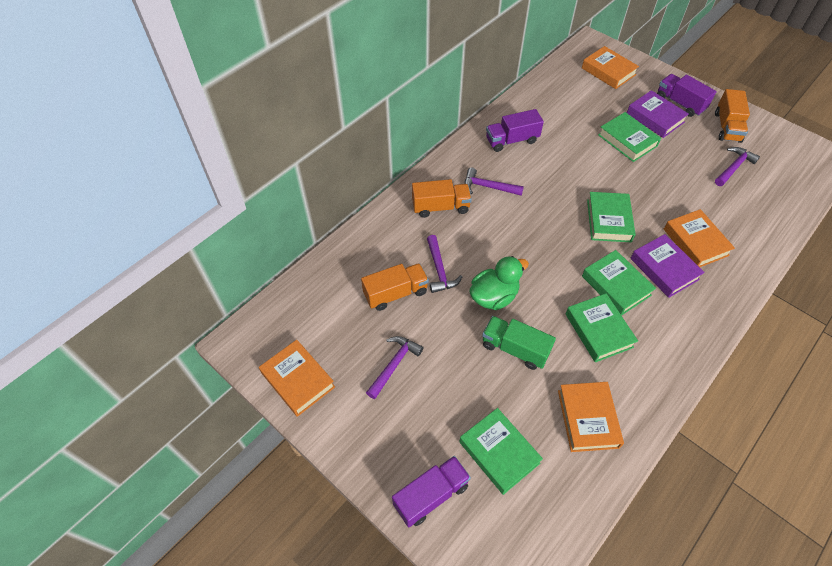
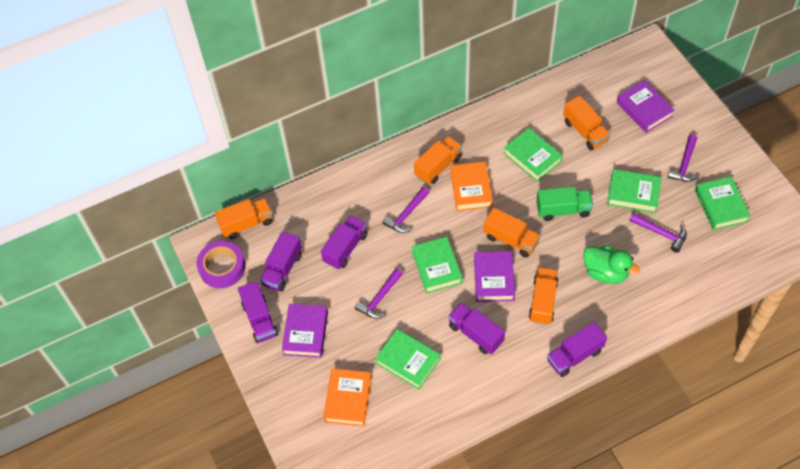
orange book: [259,340,335,417] [558,382,624,452] [582,46,639,89] [664,209,735,267] = 4 -> [323,368,372,427] [450,161,493,211] = 2
orange truck: [361,263,429,311] [412,179,472,218] [715,89,750,143] = 3 -> [215,198,273,239] [414,136,462,184] [484,208,541,258] [529,267,559,325] [563,96,610,150] = 5
purple book: [627,90,689,138] [630,234,705,298] = 2 -> [282,304,328,358] [474,251,515,302] [617,80,675,133] = 3
purple tape: none = 0 -> [197,241,245,288] = 1
purple truck: [392,456,471,527] [486,109,544,152] [657,74,717,117] = 3 -> [238,281,278,343] [260,231,302,292] [321,215,368,269] [448,303,505,354] [547,322,607,377] = 5

